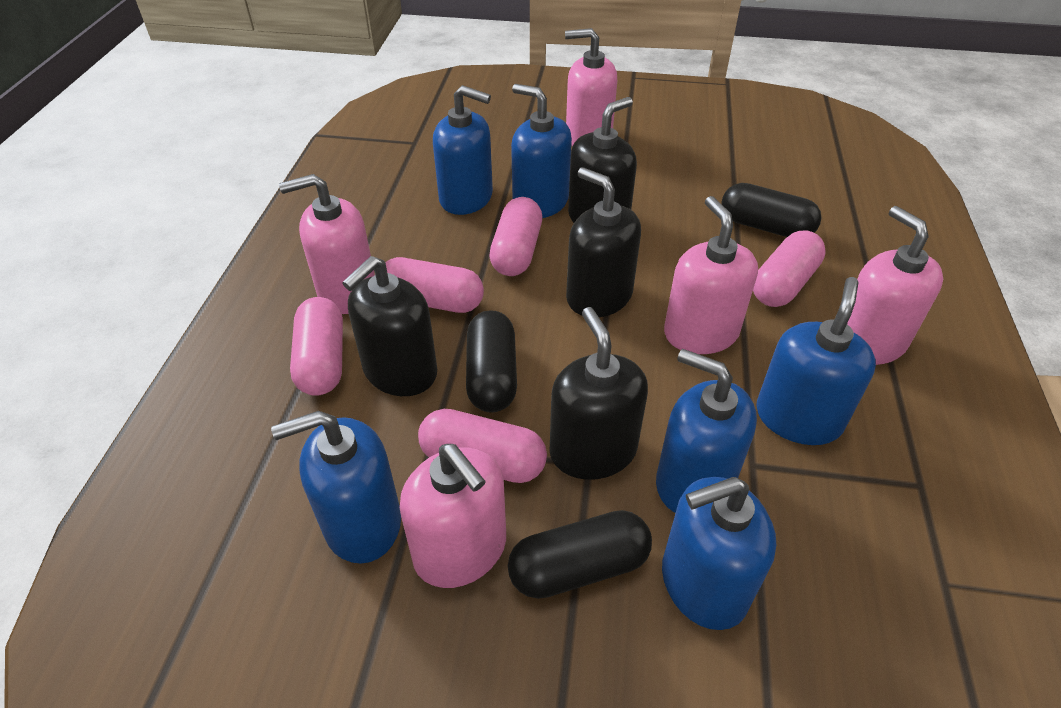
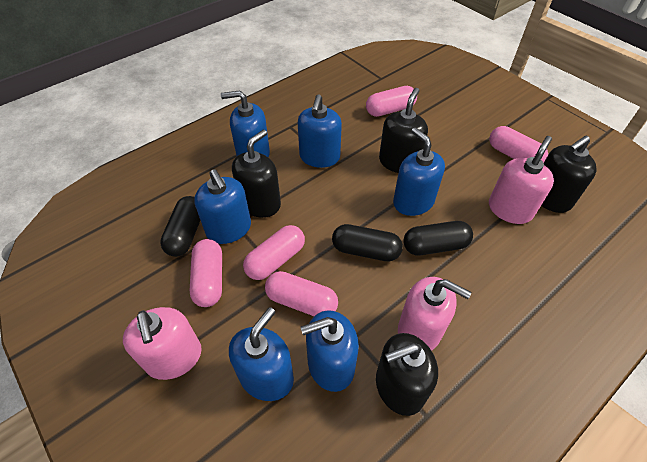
pink soap dispenser: [279,174,375,314] [400,444,506,588] [565,28,617,146] [664,196,758,354] [847,206,943,365] = 5 -> [123,307,202,380] [398,277,471,351] [489,136,554,224] = 3

